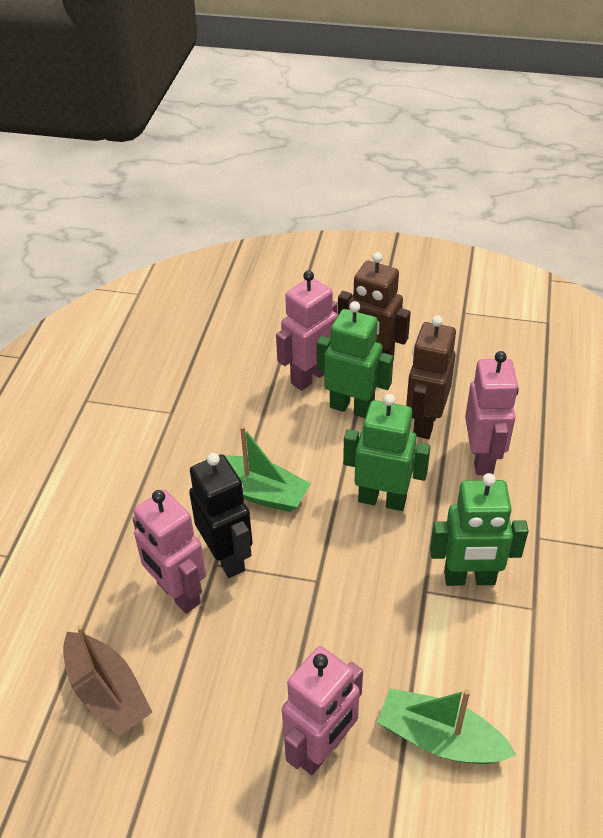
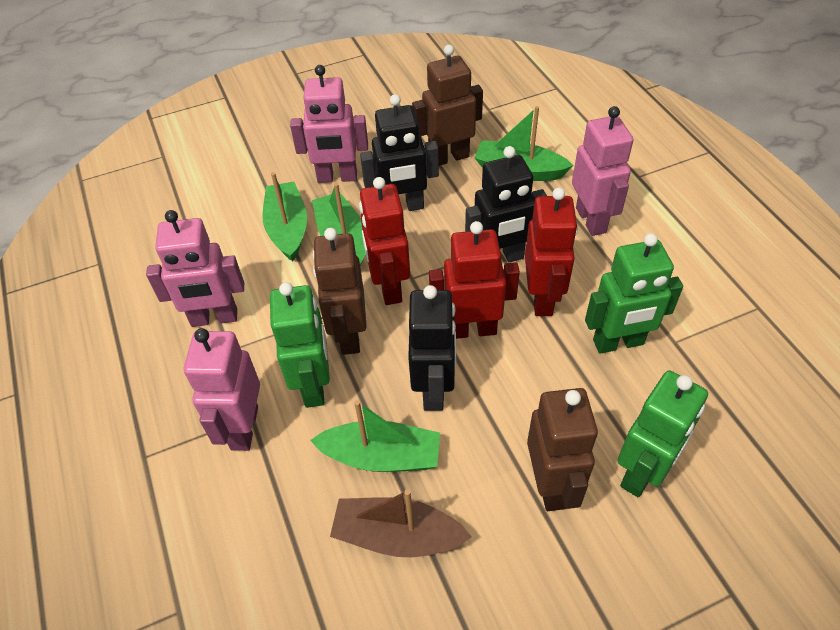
black robot: [189,453,253,578] = 1 -> [360,94,439,211] [408,285,456,411] [465,146,547,262] = 3
brown robot: [338,252,411,360] [406,315,456,439] = 2 -> [313,228,367,355] [412,45,483,166] [527,388,598,511] = 3
green boat: [205,426,311,512] [377,688,517,764] = 2 -> [262,172,307,262] [310,400,440,472] [312,183,366,266] [475,106,573,181] = 4
red robot: none = 0 -> [359,177,410,305] [429,221,520,339] [525,188,578,316] = 3

